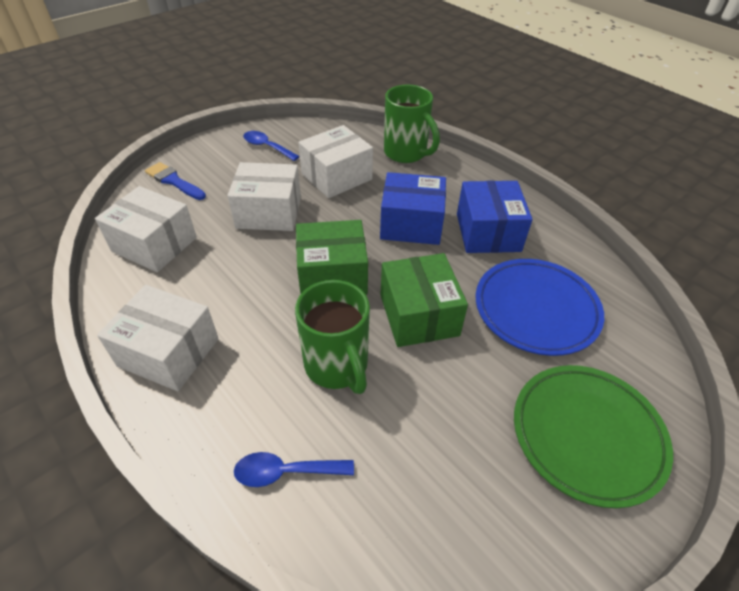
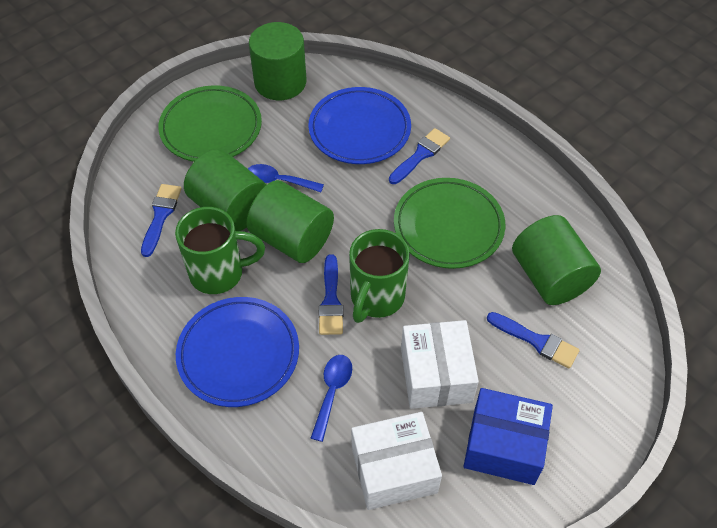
blue box: [380,172,446,245] [457,181,533,253] = 2 -> [463,388,553,485] = 1
blue brush: [145,162,206,200] = 1 -> [141,184,182,257] [319,254,343,335] [389,128,450,184] [487,312,580,369] = 4
blue plate: [476,259,604,356] = 1 -> [176,297,299,407] [308,87,411,164] = 2
green box: [296,220,368,295] [380,253,468,347] = 2 -> none = 0
green cylinder: none = 0 -> [184,149,267,231] [247,180,334,263] [249,22,306,100] [512,215,601,305] = 4
green plate: [514,365,673,508] = 1 -> [158,85,262,162] [394,178,505,269] = 2
white box: [95,186,197,272] [97,285,219,391] [227,162,301,231] [298,125,373,198] = 4 -> [351,412,442,510] [401,320,479,409] = 2

